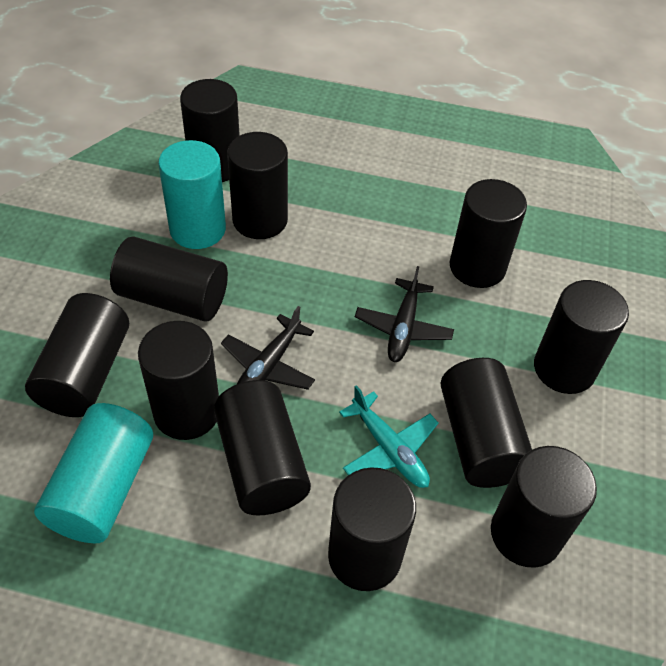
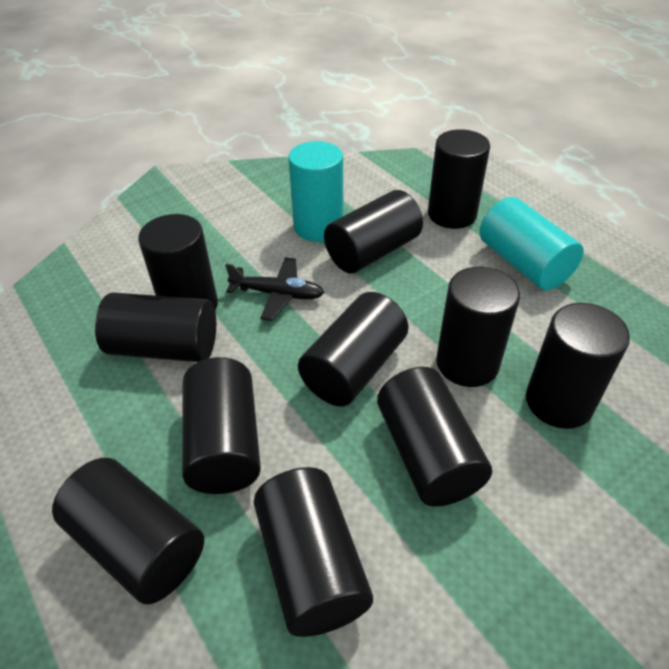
black plane: [221,306,315,390] [355,266,454,362] = 2 -> [225,257,325,321] = 1
turquoise plane: [339,385,438,488] = 1 -> none = 0

